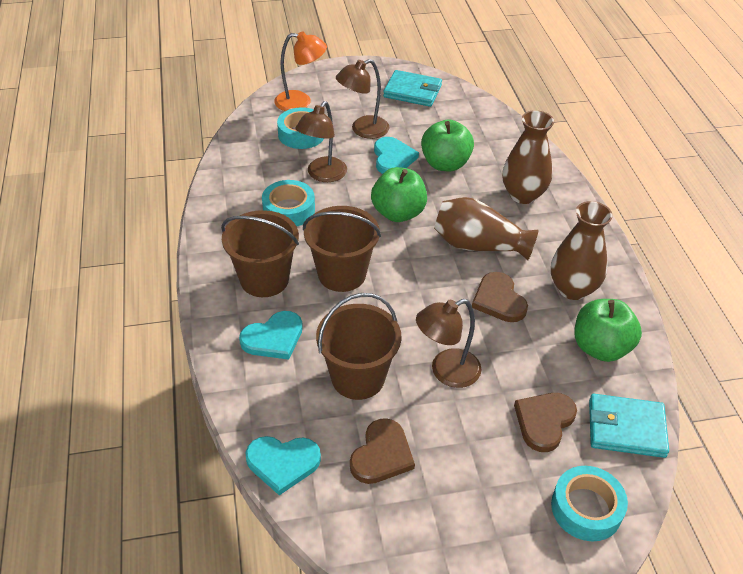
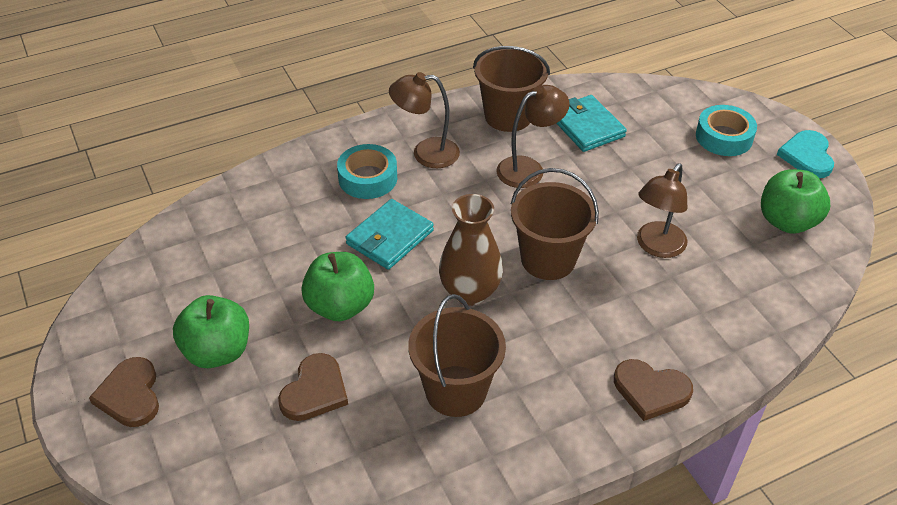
brown vase: [434,197,539,260] [502,110,554,204] [551,201,613,300] = 3 -> [439,194,503,306] = 1
orange lamp: [274,31,327,111] = 1 -> none = 0
turquoise heart: [239,311,303,360] [245,436,321,495] [374,137,419,174] = 3 -> [777,130,834,178] = 1
turquoise tape: [262,180,315,226] [277,107,324,149] [551,466,628,541] = 3 -> [337,144,397,199] [696,105,757,156] = 2

